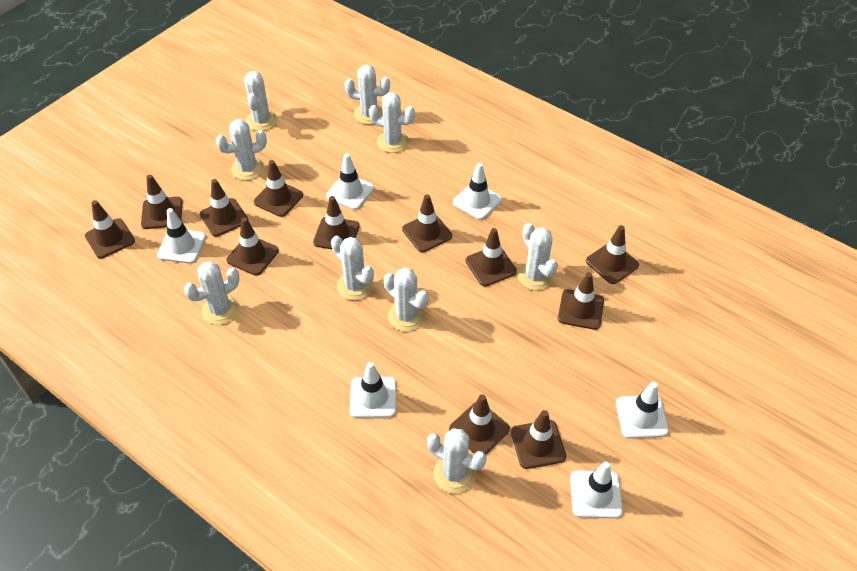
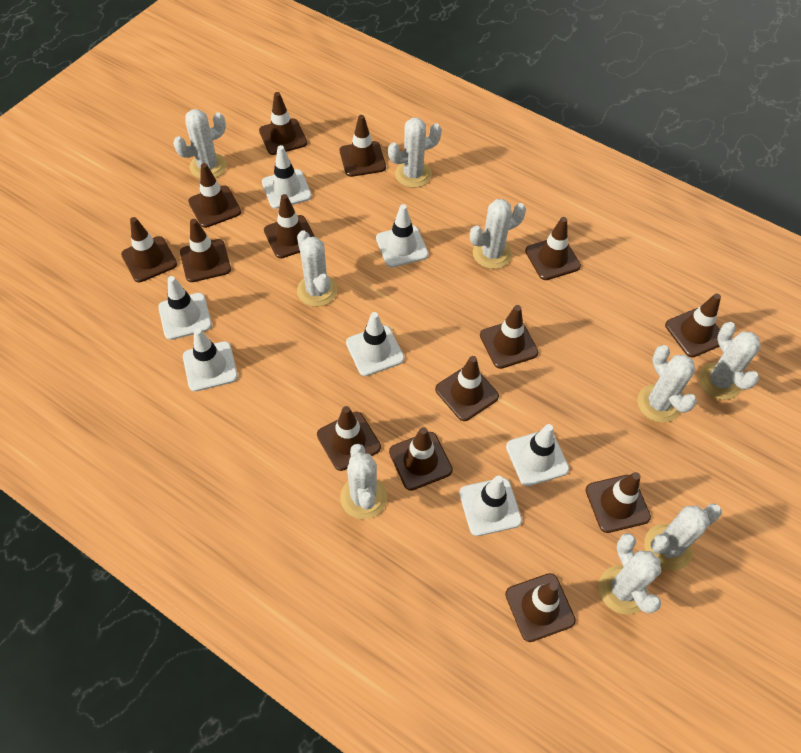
brown traffic cone: [85,200,135,258] [141,175,183,229] [200,179,248,236] [226,217,279,276] [254,160,303,217] [313,196,360,249] [402,194,452,252] [449,394,510,454] [465,228,517,286] [511,410,566,469] [558,272,604,330] [586,225,639,284] = 12 -> [121,217,177,282] [180,219,231,282] [188,163,241,228] [259,92,307,155] [264,194,315,258] [317,406,381,471] [340,115,386,177] [389,427,453,491] [435,356,499,421] [480,305,538,369] [505,573,576,642] [525,217,581,280] [585,472,651,533] [665,293,721,357] = 14
white traffic cone: [157,208,206,264] [326,153,374,210] [350,362,396,418] [453,163,502,220] [570,462,623,519] [616,382,669,439] = 6 -> [158,276,212,340] [183,328,238,392] [262,145,312,209] [346,312,404,376] [376,204,429,268] [459,475,522,536] [506,424,569,487] = 7

